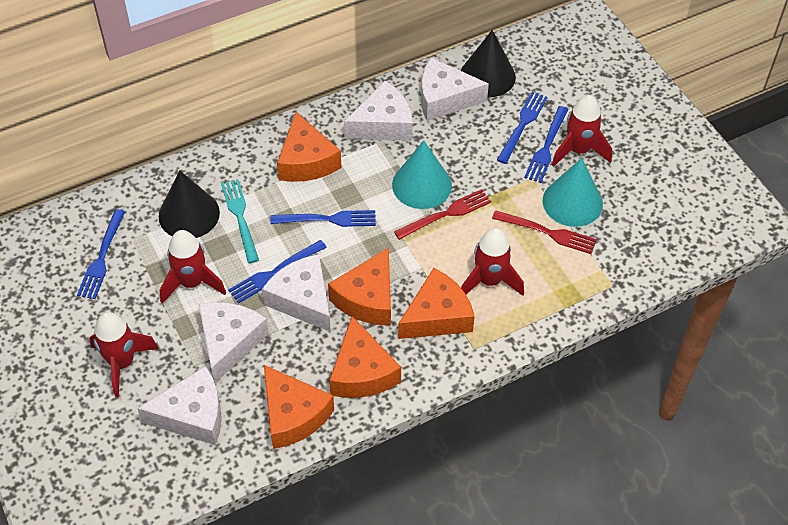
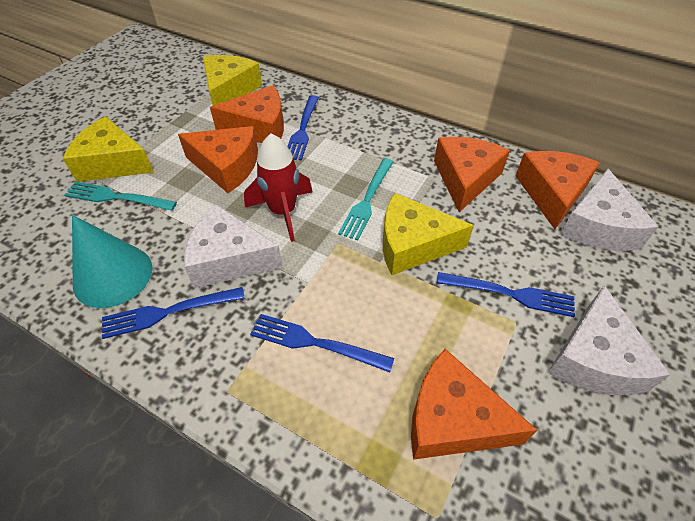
black cone: [159,170,220,238] [461,30,516,97] = 2 -> none = 0
blue fork: [77,209,125,299] [228,240,327,304] [270,210,376,227] [497,92,548,164] [524,106,569,183] = 5 -> [102,287,245,339] [250,314,394,372] [287,95,319,161] [436,272,575,317] = 4
red fork: [394,189,491,240] [492,210,597,254] = 2 -> none = 0
red rocket: [89,312,159,397] [160,230,226,304] [461,228,524,296] [552,95,612,167] = 4 -> [244,133,313,242] = 1
turquoise cone: [392,140,452,209] [543,158,603,227] = 2 -> [72,215,152,308] = 1
turquoise fork: [221,179,259,263] = 1 -> [64,182,177,211] [338,158,394,240] = 2
white cheese: [137,366,222,445] [199,302,269,383] [262,254,331,332] [344,81,413,141] [421,58,489,121] = 5 -> [184,204,283,288] [548,285,671,395] [560,169,658,251] = 3
yellow cheese: none = 0 -> [63,116,154,182] [203,55,262,105] [383,193,474,275] = 3

